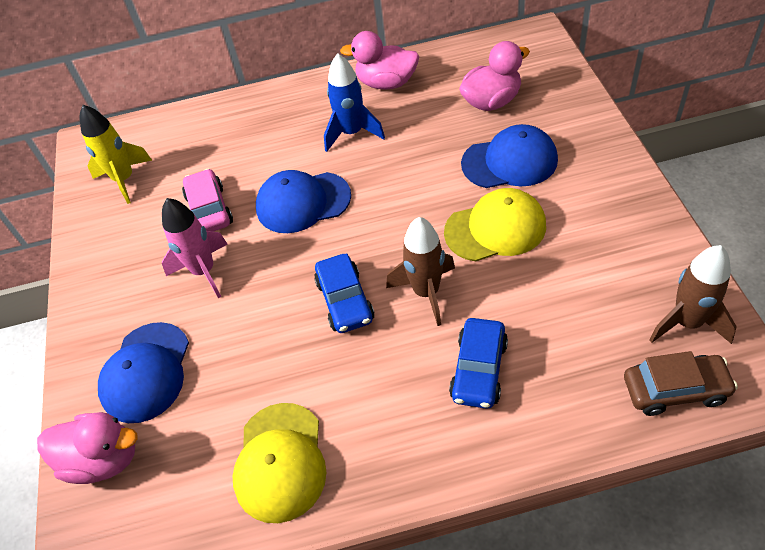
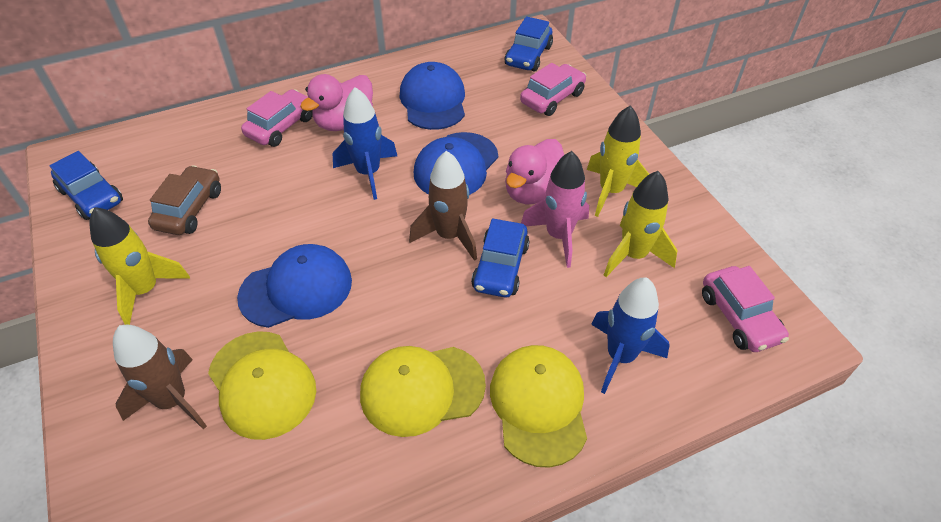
blue car: [314,253,374,333] [449,318,508,409] = 2 -> [50,151,123,220] [471,218,530,297] [505,16,553,72] = 3
blue rocket: [324,53,385,152] = 1 -> [333,87,397,200] [591,277,670,394] = 2
pink car: [182,169,233,232] = 1 -> [241,89,313,147] [520,63,586,116] [702,266,789,352] = 3
pink duck: [37,412,138,484] [340,31,419,89] [459,41,530,111] = 3 -> [300,74,373,131] [505,139,564,204] = 2
yellow cap: [233,403,326,523] [444,188,546,261] = 2 -> [208,331,316,440] [360,346,486,437] [490,345,587,468] = 3
yellow rocket: [79,105,152,204] = 1 -> [89,207,190,325] [587,105,649,217] [604,171,677,277] = 3

